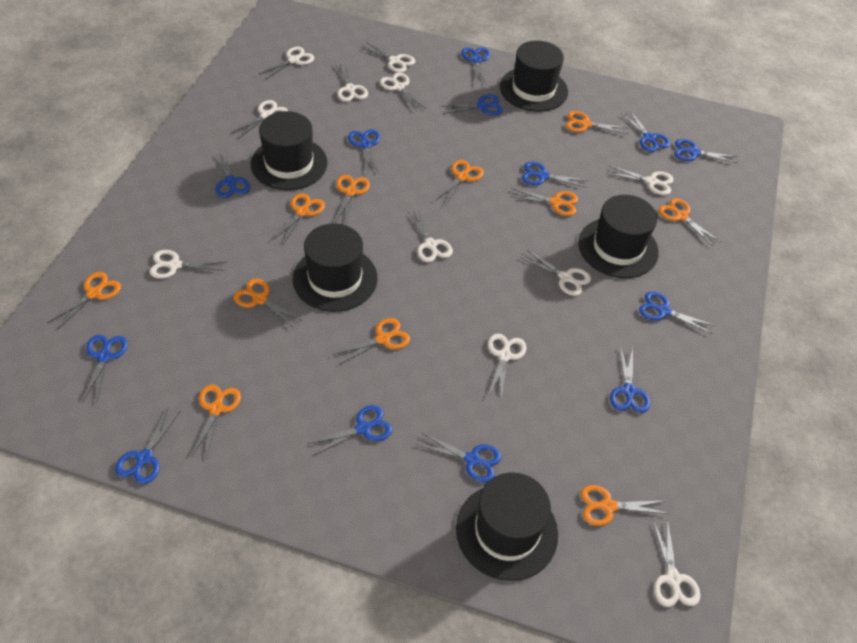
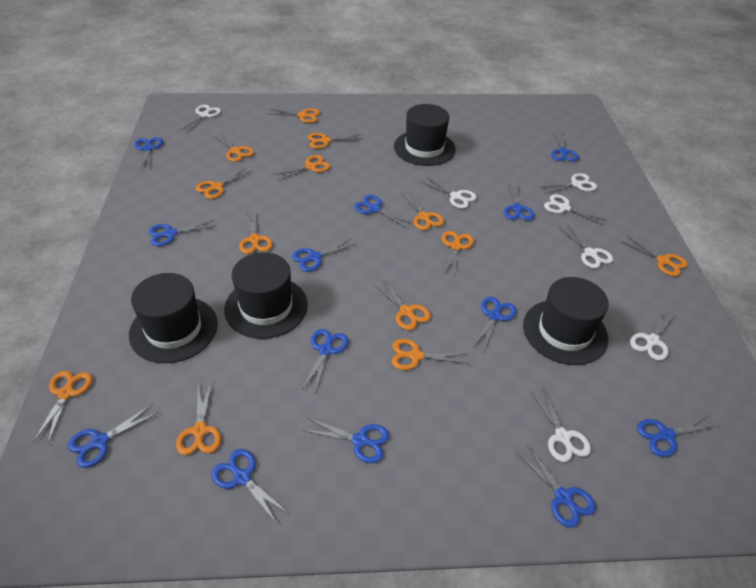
black hat: [251,111,328,190] [293,223,378,312] [456,472,558,581] [500,40,568,112] [578,195,659,278] = 5 -> [129,273,218,363] [224,252,308,339] [394,104,456,166] [523,277,609,365] = 4
orange scissors: [48,272,121,330] [192,385,241,458] [234,279,303,329] [273,193,325,244] [333,318,410,365] [335,175,370,225] [435,160,484,205] [510,188,578,216] [566,111,628,134] [581,485,670,526] [659,198,721,246] = 11 -> [33,371,92,443] [176,380,221,455] [195,168,252,199] [212,132,254,162] [239,212,272,254] [270,108,320,123] [274,155,330,181] [308,133,363,149] [373,280,431,330] [392,339,469,370] [402,191,444,230] [442,231,474,277] [621,236,688,276] = 13
white scissors: [149,250,225,279] [230,100,288,139] [259,47,314,80] [335,64,368,102] [361,42,415,73] [380,73,426,111] [408,210,453,262] [488,333,527,398] [521,250,591,296] [607,165,674,195] [653,519,700,607] = 11 -> [179,105,221,133] [421,177,477,208] [531,388,591,462] [540,173,597,194] [544,194,606,225] [559,224,613,268] [630,308,675,361] = 7

